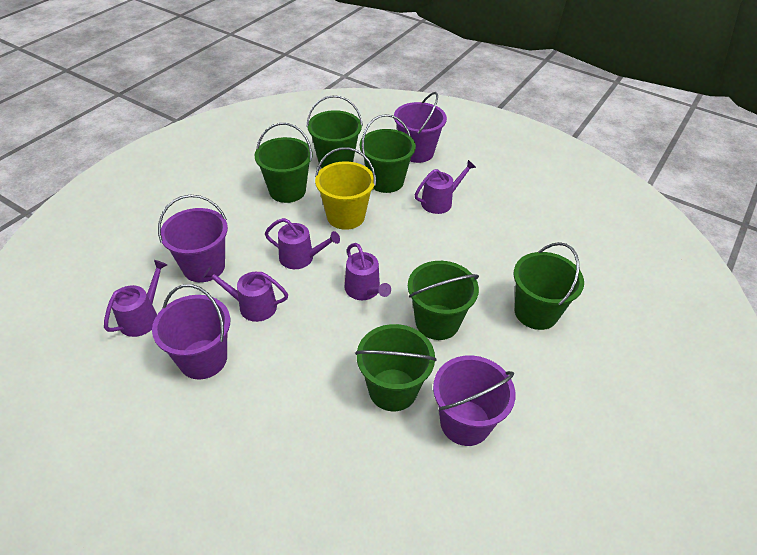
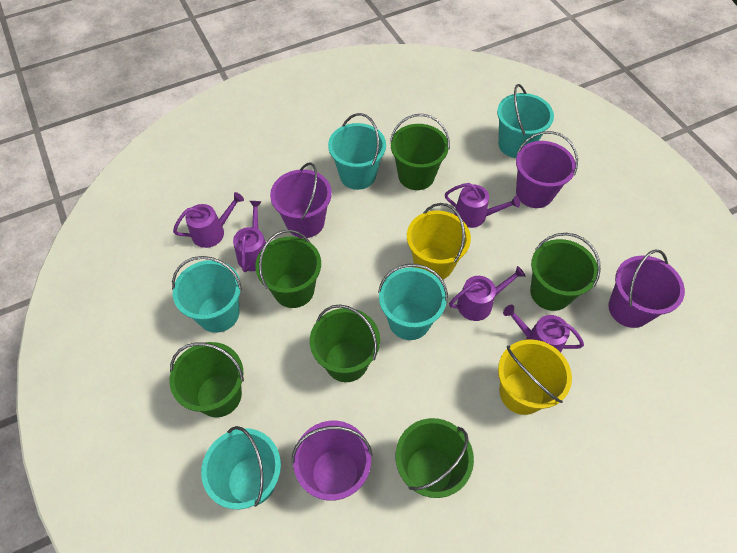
turquoise bucket: none = 0 -> [172,256,242,333] [201,426,281,509] [328,113,386,190] [378,264,448,340] [497,84,554,158] = 5
yellow bucket: [315,147,376,230] = 1 -> [407,203,471,279] [498,339,572,415] = 2

